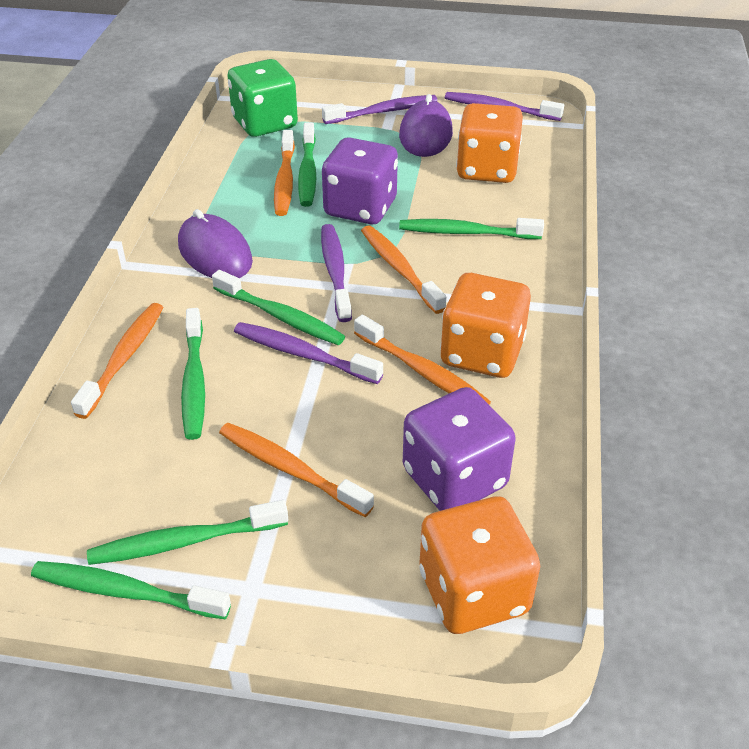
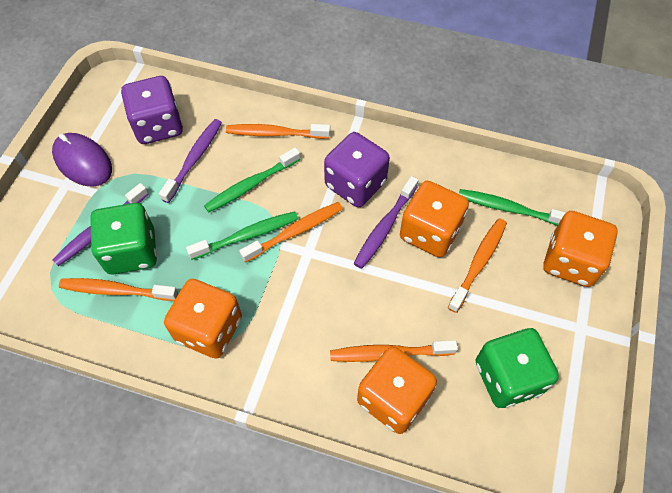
green dice: [227,59,298,137] = 1 -> [90,203,157,274] [476,328,559,408] = 2
green toothbrush: [31,561,231,620] [87,500,288,565] [181,308,205,440] [212,270,345,345] [298,122,316,207] [399,218,544,239] = 6 -> [186,211,298,260] [204,147,301,212] [459,189,566,226] = 3
orange dice: [420,496,541,634] [440,273,531,378] [456,103,523,183] = 3 -> [164,279,242,359] [357,347,437,434] [400,181,469,257] [544,211,618,287] = 4
purple mouse: [178,209,253,278] [399,94,453,157] = 2 -> [52,133,112,187] = 1
purple toothbrush: [234,322,383,384] [321,224,352,322] [322,95,438,124] [445,92,564,121] = 4 -> [52,183,149,266] [159,119,222,203] [354,176,419,269] = 3

